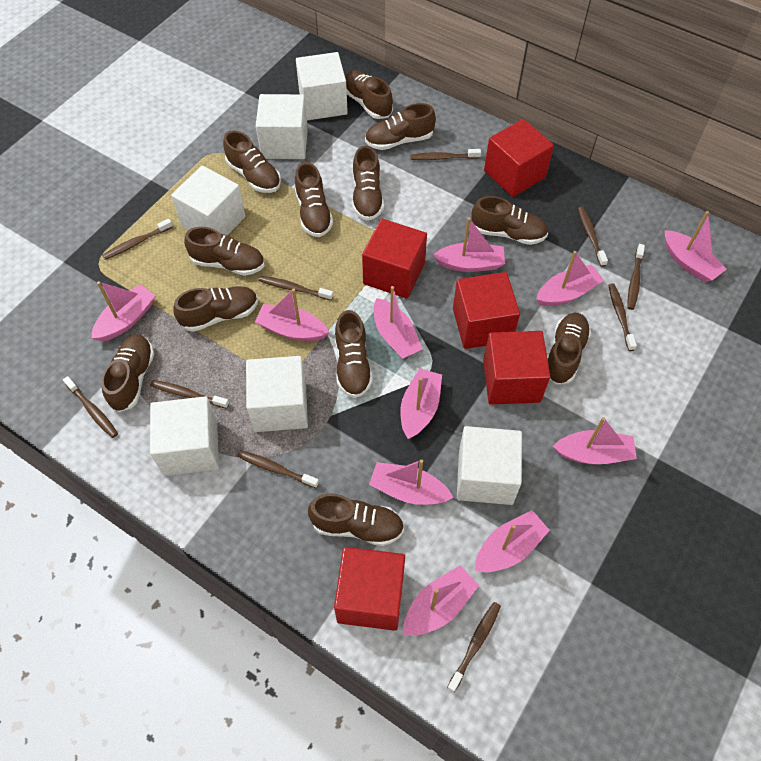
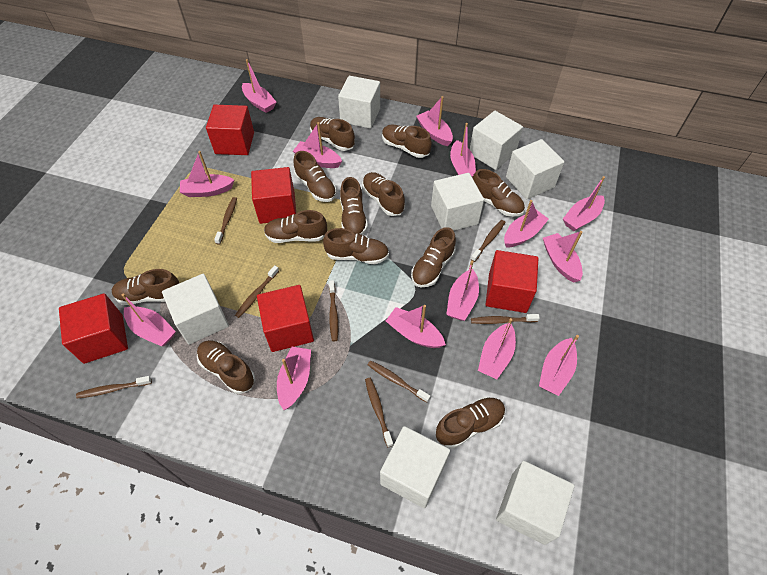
brown toothbrush: [63,376,118,438] [102,219,173,260] [150,380,229,409] [237,450,319,488] [259,276,333,300] [410,149,481,160] [447,602,501,692] [578,207,608,267] [609,283,637,351] [627,244,645,310] = 10 -> [76,376,152,398] [214,197,237,245] [235,265,279,318] [329,280,338,341] [365,378,393,447] [367,360,430,403] [471,220,505,262] [471,314,540,324] = 8
pink boat: [91,281,155,342] [255,288,329,341] [369,459,454,505] [374,286,423,359] [400,368,442,439] [403,565,479,636] [433,217,505,272] [475,510,550,572] [536,251,604,306] [553,417,637,464] [665,211,727,283] = 11 -> [122,294,176,346] [180,151,234,197] [242,59,276,113] [277,347,311,410] [293,122,342,168] [386,305,446,348] [416,96,453,146] [446,261,479,321] [450,123,476,177] [478,318,516,379] [504,200,549,248] [539,335,579,396] [543,231,583,282] [563,176,605,231] = 14
white cube: [150,396,219,476] [171,166,246,236] [246,356,308,432] [256,94,308,159] [296,52,348,120] [457,426,522,505] = 6 -> [162,274,229,345] [338,76,380,129] [380,426,450,508] [431,173,484,231] [470,111,523,170] [496,461,574,545] [506,139,565,200] = 7

